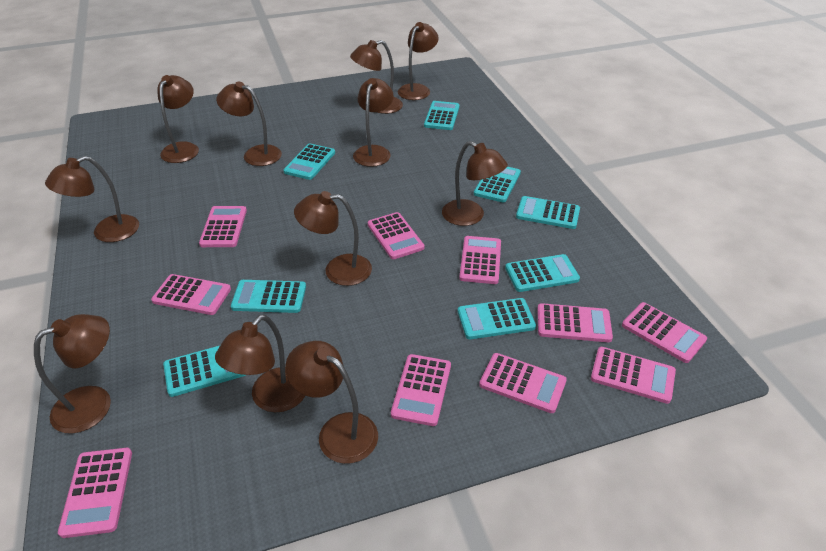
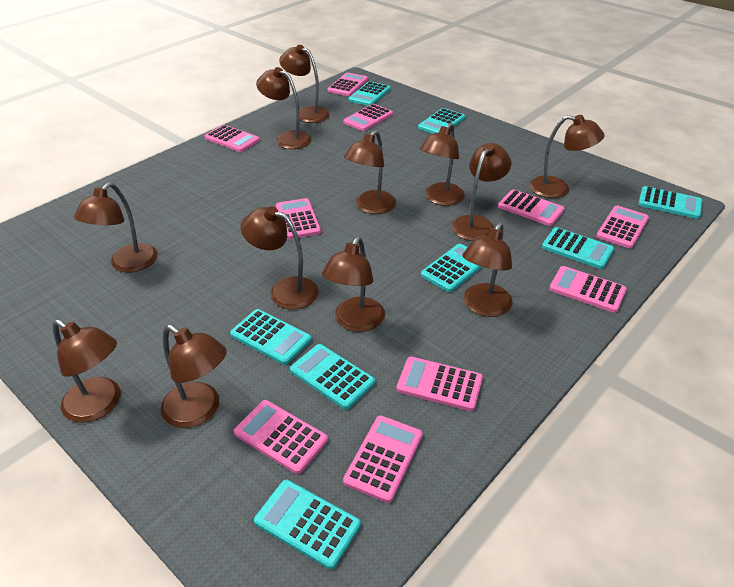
brown lamp: [34,314,111,434] [45,156,139,242] [157,75,199,163] [215,315,305,412] [216,81,282,166] [285,341,378,464] [294,191,372,286] [350,40,403,114] [353,78,394,167] [398,22,439,100] [442,141,508,226] = 11 -> [53,319,121,423] [74,182,158,272] [161,325,227,428] [241,206,319,309] [256,67,311,149] [279,45,330,123] [322,237,385,332] [344,130,396,214] [420,123,465,206] [452,143,512,241] [462,223,512,317] [529,115,605,198] = 12

